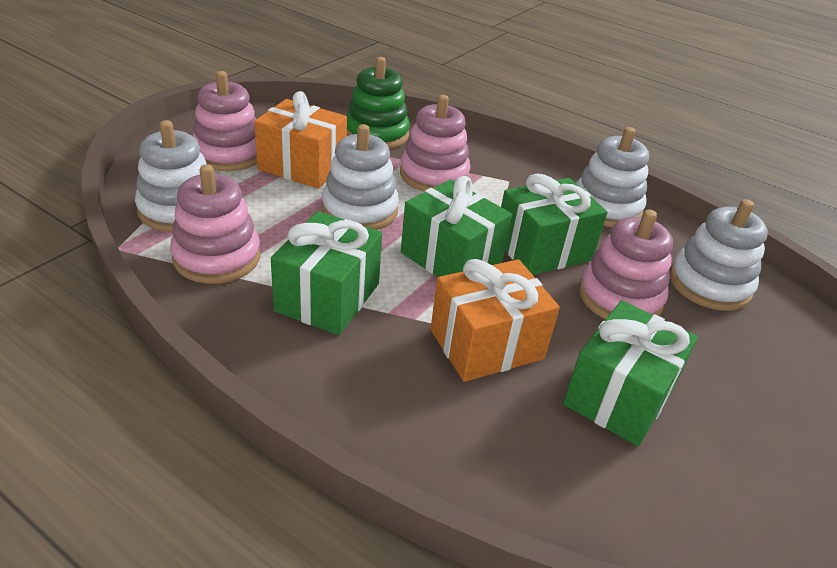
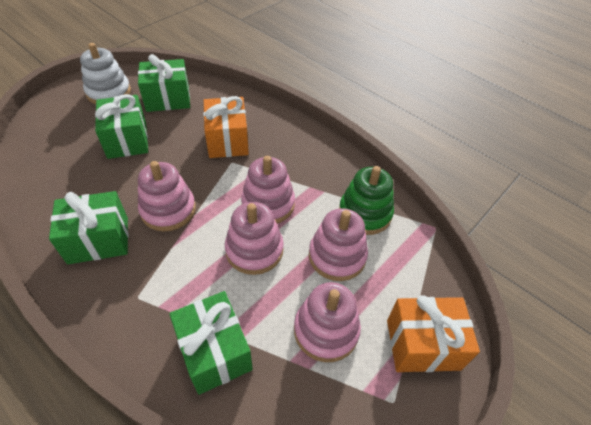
pink stacking toy: [170,164,261,284] [192,71,257,171] [400,95,471,192] [579,210,673,319] = 4 -> [138,161,196,231] [225,202,284,275] [241,156,295,223] [294,282,361,362] [309,208,368,281] = 5
white stacking toy: [135,120,206,232] [322,124,399,230] [576,127,649,227] [670,199,768,311] = 4 -> [80,43,131,104] = 1

